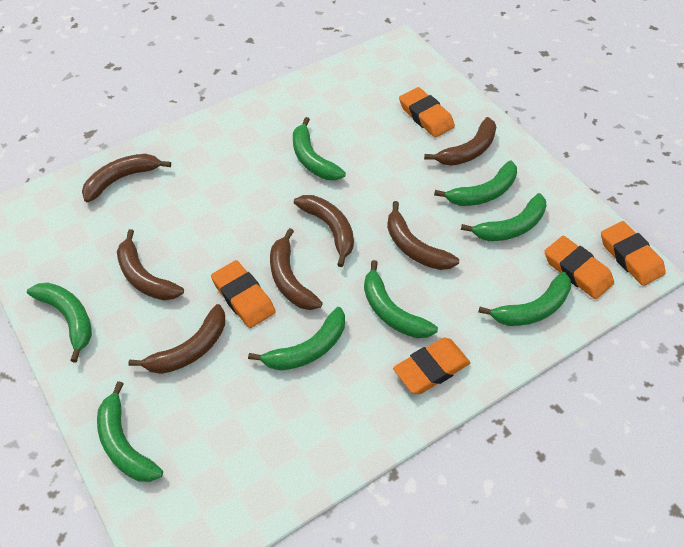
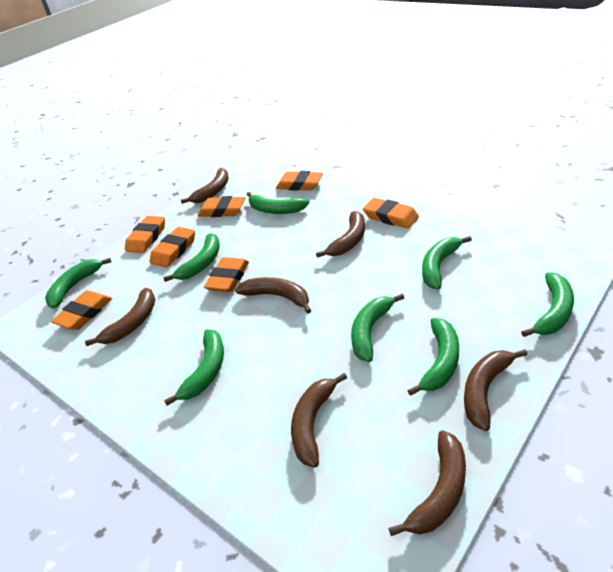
orange eraser: [211,260,276,328] [393,338,470,394] [399,87,455,137] [544,236,614,299] [601,221,666,286] = 5 -> [51,291,112,330] [125,216,165,253] [150,227,195,268] [198,196,245,217] [204,257,249,292] [276,171,323,191] [363,198,419,229] = 7

